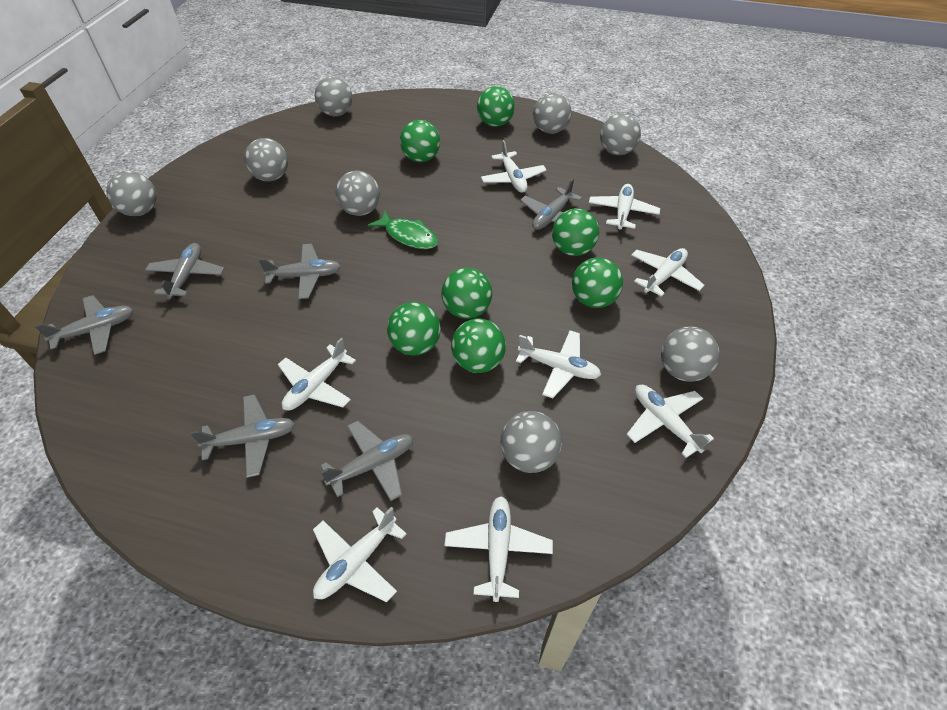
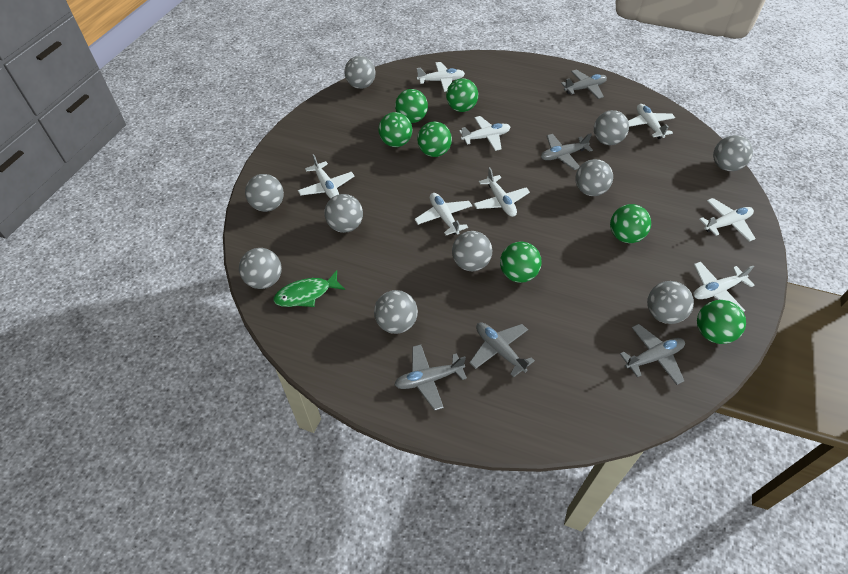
grey ball: [106,171,157,216] [244,138,288,181] [315,76,352,116] [335,171,380,216] [501,411,562,473] [533,93,571,134] [600,113,641,155] [661,326,720,382] = 8 -> [239,248,282,289] [245,174,284,212] [324,194,363,233] [344,56,376,89] [374,290,418,334] [452,231,492,271] [575,159,613,196] [594,110,629,145] [647,281,694,324] [713,135,753,171] = 10
grey plane: [35,295,133,355] [145,243,224,299] [190,394,295,478] [259,244,341,299] [321,421,413,501] [520,179,582,230] = 6 -> [394,345,467,411] [469,322,535,378] [541,133,593,170] [561,70,607,99] [620,324,685,385] = 5

